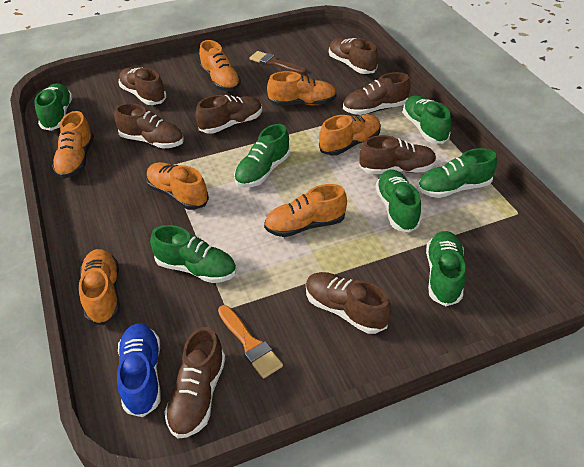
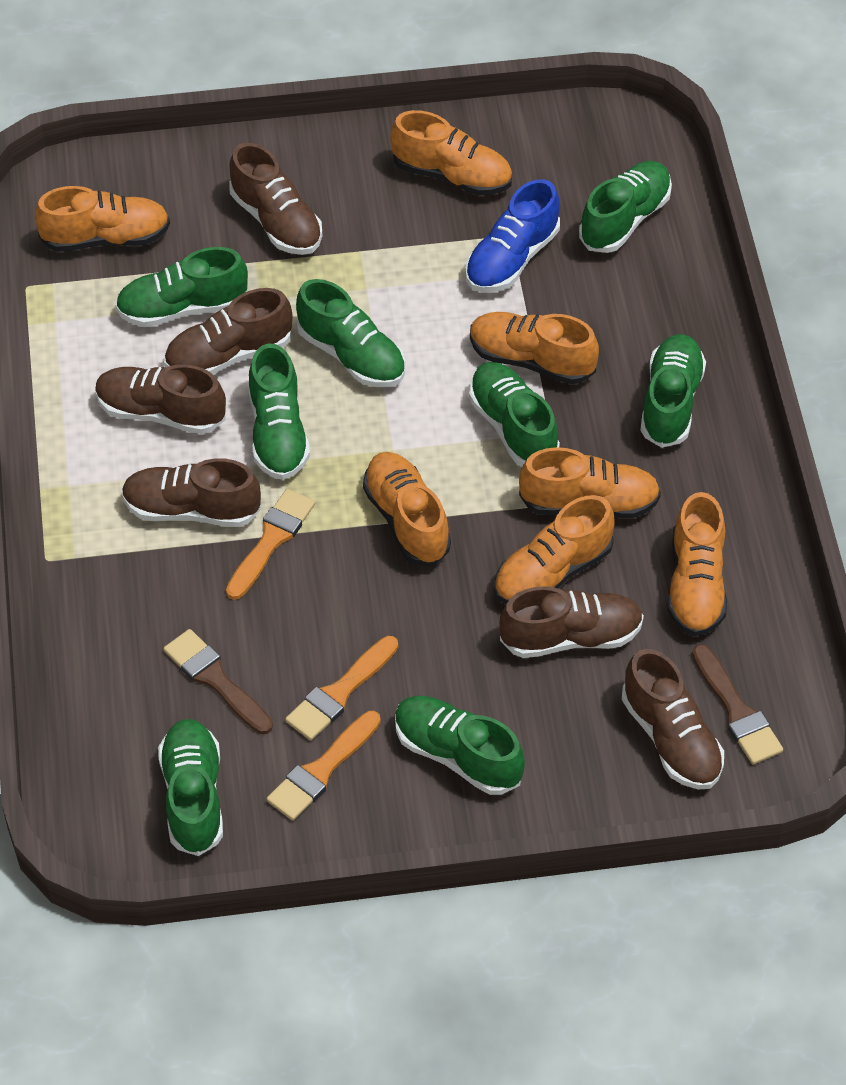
brown brush: [250,51,306,74] = 1 -> [164,629,273,734] [692,644,783,764] = 2
brown shoe: [114,103,184,149] [119,67,166,105] [164,327,226,438] [195,95,262,134] [306,272,391,334] [329,38,378,74] [343,72,411,115] [359,135,437,174] = 8 -> [95,364,226,434] [122,458,261,527] [164,288,292,374] [229,143,322,255] [499,586,644,658] [622,649,724,789] = 6
green shoe: [35,83,72,131] [150,225,236,283] [234,124,290,188] [375,170,421,233] [403,95,451,144] [418,148,497,198] [426,231,466,306] = 7 -> [115,247,248,327] [158,719,223,856] [248,343,310,480] [296,279,405,387] [395,696,525,795] [469,362,560,467] [579,161,672,253] [640,334,706,448] = 8
orange brush: [218,305,283,379] = 1 -> [226,489,315,600] [267,711,381,821] [285,636,398,740] = 3

